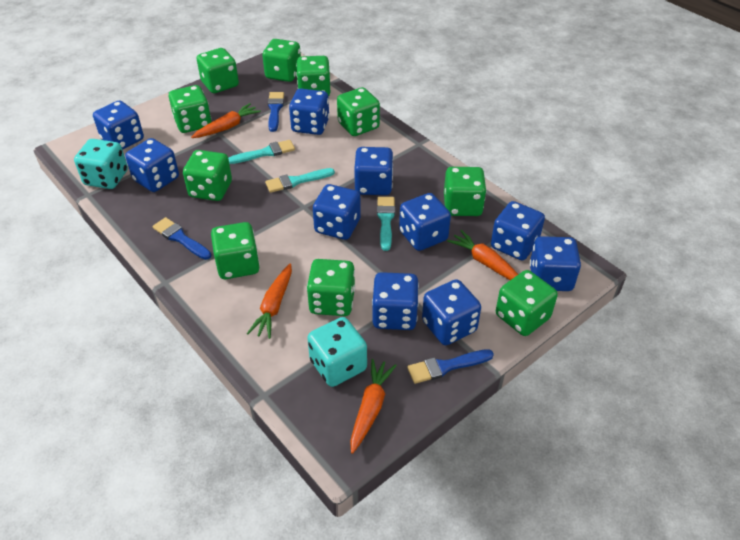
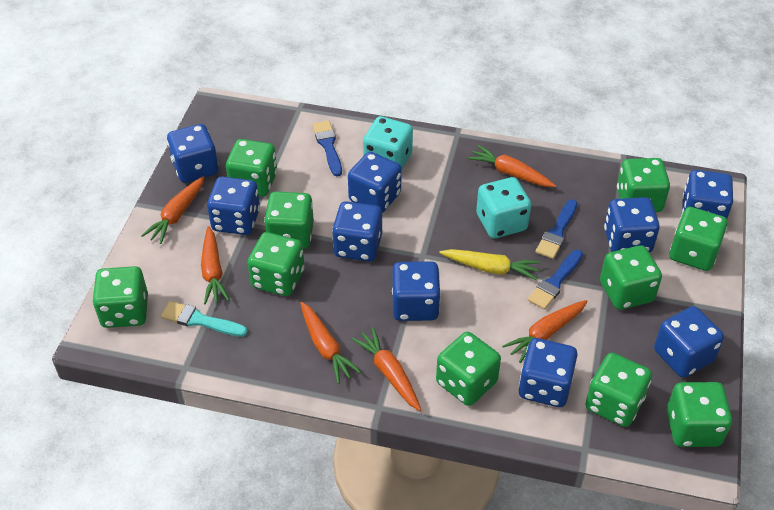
blue dice: [93,100,144,150] [125,138,179,192] [289,89,330,135] [313,184,361,240] [354,147,393,195] [372,272,419,330] [399,193,451,251] [422,279,481,345] [491,201,545,260] [529,236,581,291] = 10 -> [167,124,219,183] [207,176,260,235] [332,201,382,262] [348,152,402,213] [392,261,441,321] [519,338,577,407] [604,197,660,253] [654,306,724,378] [682,170,733,219] = 9
orange carrot: [191,103,261,138] [247,264,292,339] [350,359,397,454] [447,230,518,280] = 4 -> [141,176,205,244] [201,226,229,305] [300,302,362,384] [351,327,421,411] [468,145,556,187] [502,300,588,363] = 6
turquoise brush: [228,140,295,164] [265,168,335,193] [377,197,395,251] = 3 -> [161,301,247,337] = 1
yellow carrot: none = 0 -> [439,249,541,280] = 1

